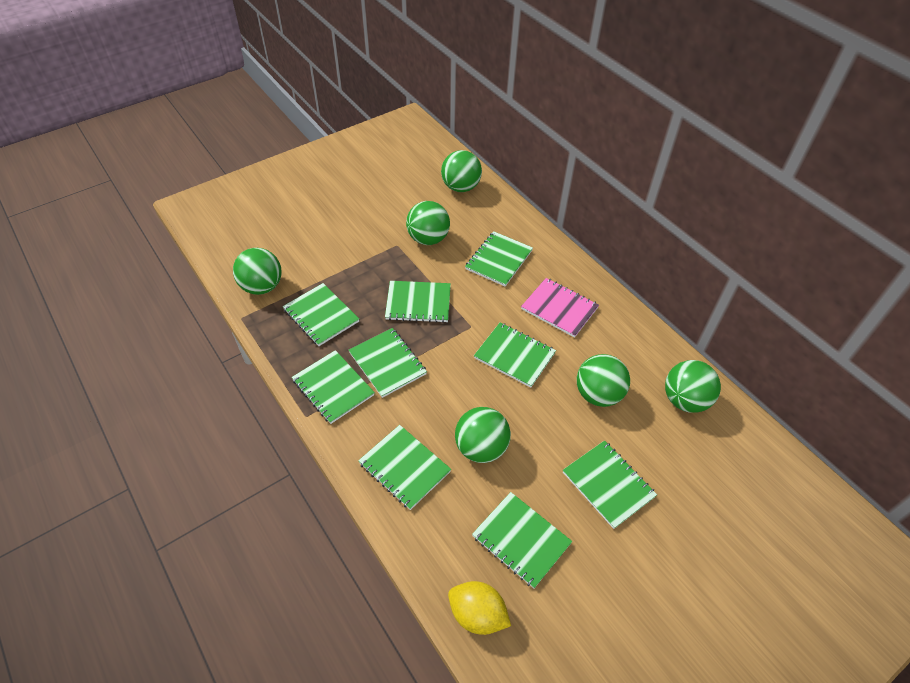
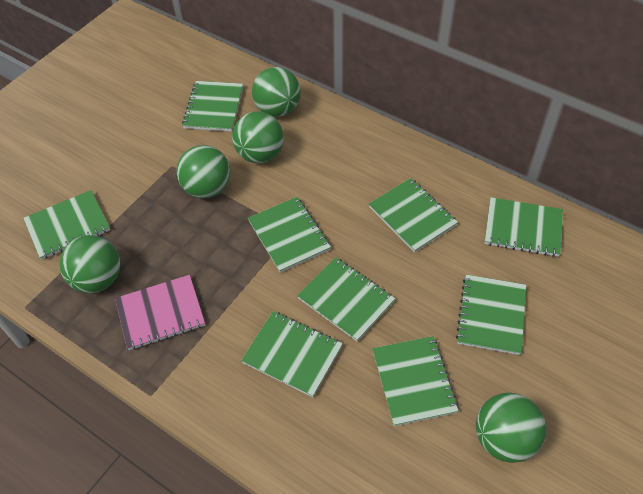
green ball: [233,248,282,295] [406,201,450,245] [441,150,482,192] [455,407,511,463] [577,354,630,407] [665,360,721,413] = 6 -> [59,235,120,293] [176,145,230,199] [232,111,284,163] [252,67,301,117] [476,393,546,463] = 5
yellow lemon: [448,581,511,635] = 1 -> none = 0

